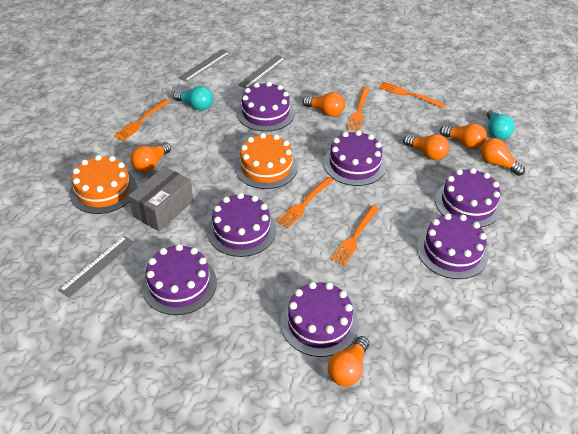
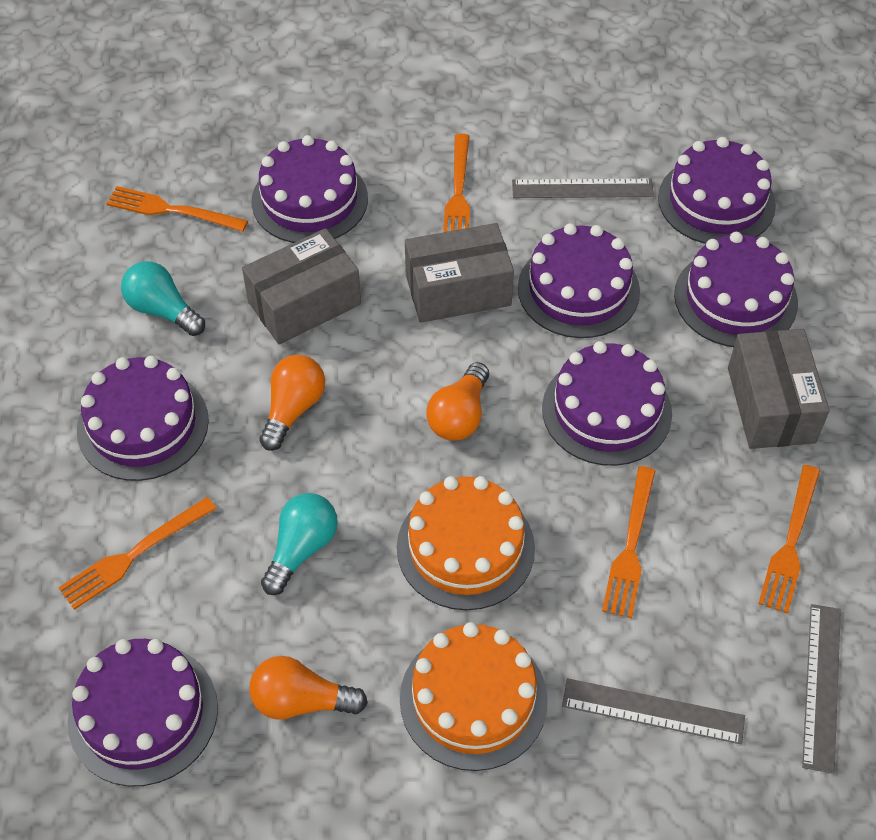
grey box: [128,166,193,231] = 1 -> [242,228,361,344] [405,223,514,323] [728,329,830,449] = 3
orange light bulb: [130,142,171,172] [302,92,345,117] [328,336,369,386] [403,134,449,160] [440,123,487,149] [480,138,525,176] = 6 -> [249,656,368,720] [259,355,325,451] [426,362,489,441] = 3

